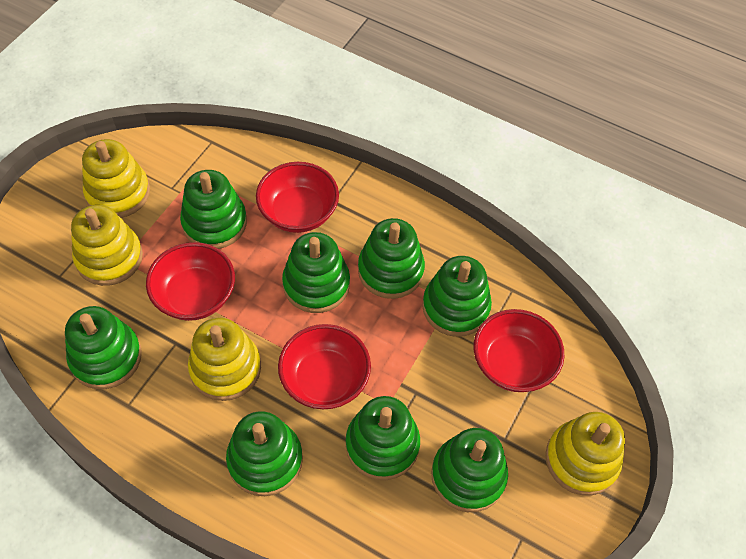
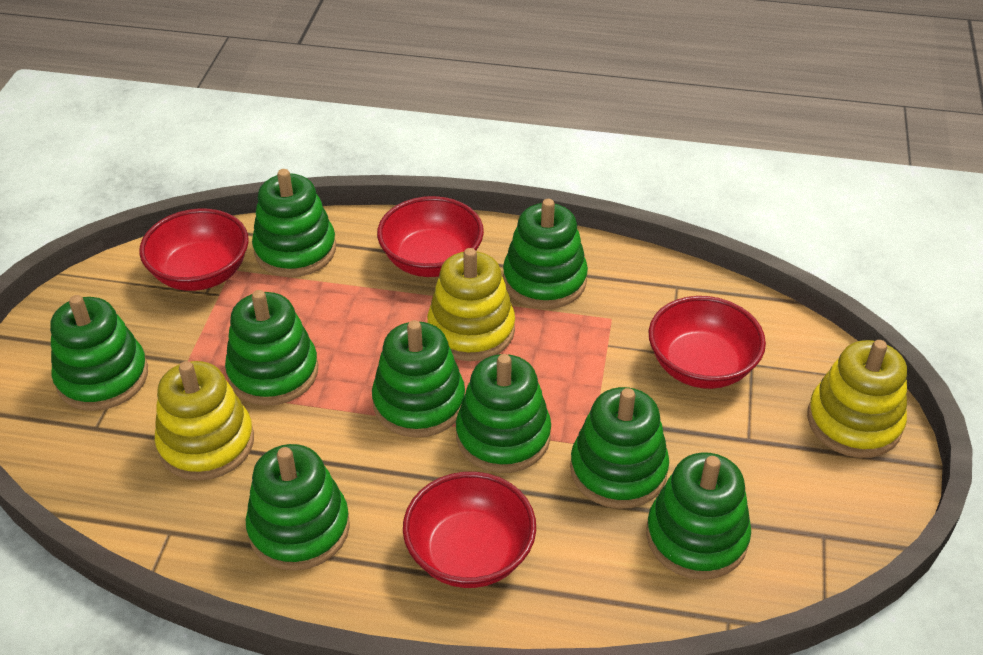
green stacking toy: [65,306,142,389] [180,170,247,249] [226,411,303,496] [282,232,350,313] [346,396,420,480] [358,218,425,299] [422,256,492,337] [431,428,508,512] = 8 -> [50,295,148,411] [225,290,318,406] [246,444,350,571] [252,169,336,277] [372,320,465,438] [456,354,551,473] [503,199,588,309] [570,387,669,509] [646,452,751,580] = 9
yellow stacking toy: [71,205,143,286] [82,139,150,218] [188,318,261,401] [545,412,625,496] = 4 -> [155,361,254,481] [427,248,515,361] [807,340,907,458] = 3

